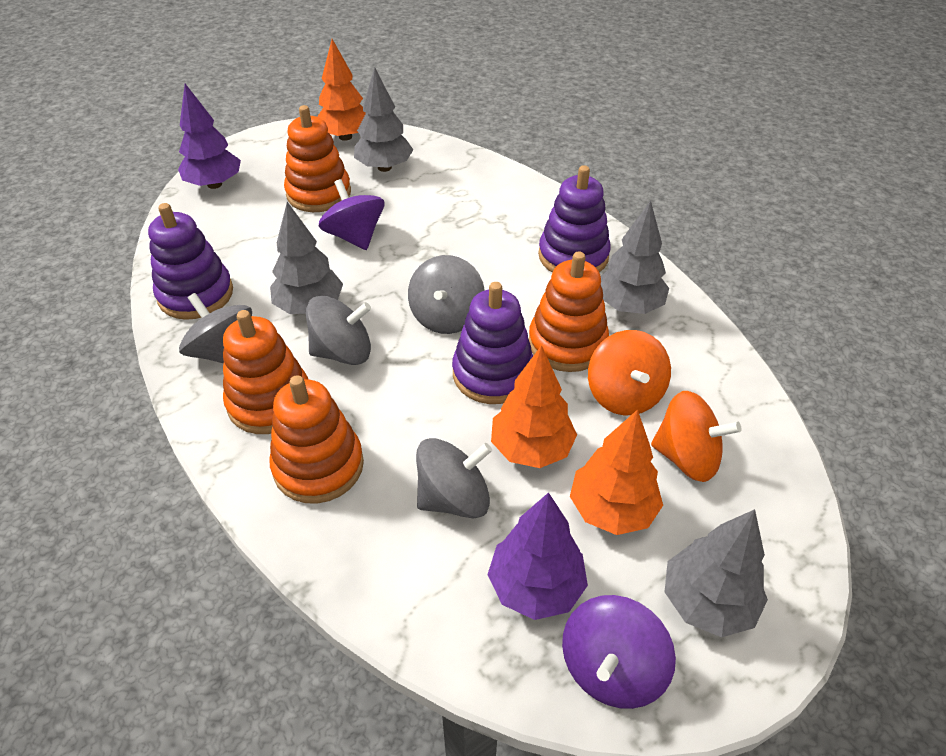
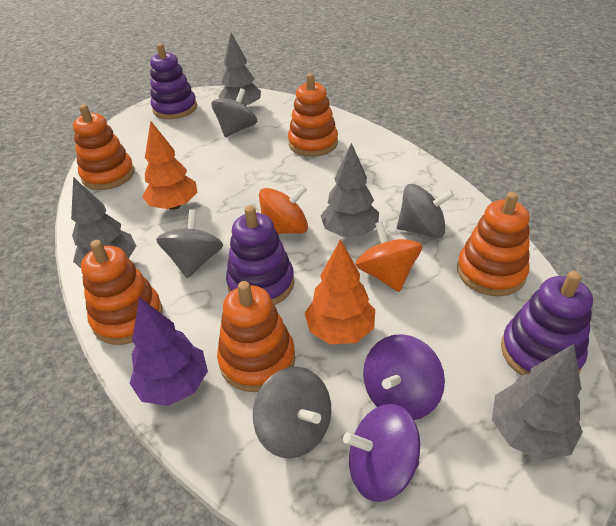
orange stacking toy: [223,310,308,434] [269,375,364,504] [284,105,351,212] [529,252,609,372] = 4 -> [73,104,134,190] [81,240,163,345] [217,281,295,392] [288,73,338,157] [457,192,530,296] = 5
orange tree: [317,39,366,141] [491,345,577,468] [570,410,663,535] = 3 -> [142,120,197,210] [305,239,375,344] = 2
purple tree: [178,84,241,189] [487,492,588,620] = 2 -> [129,297,208,406] = 1

